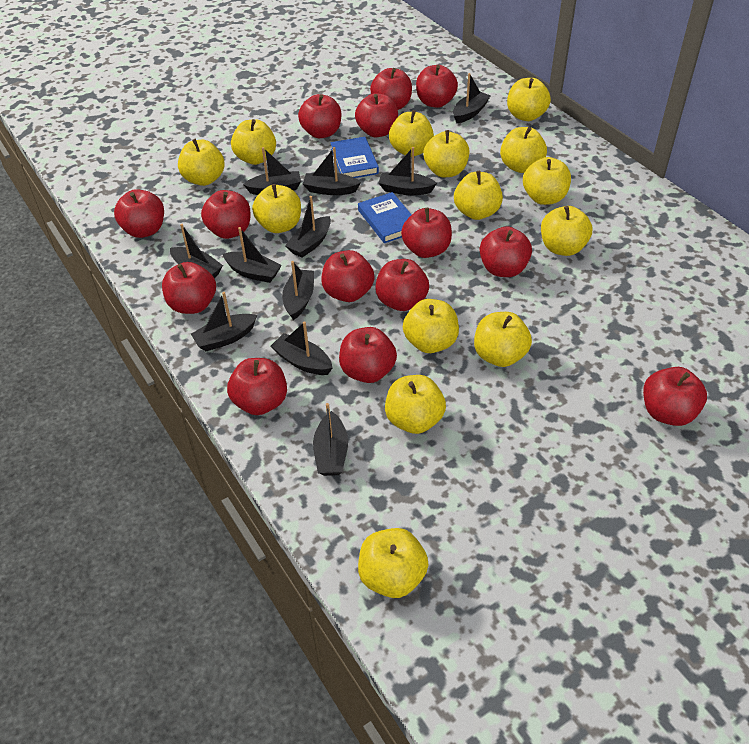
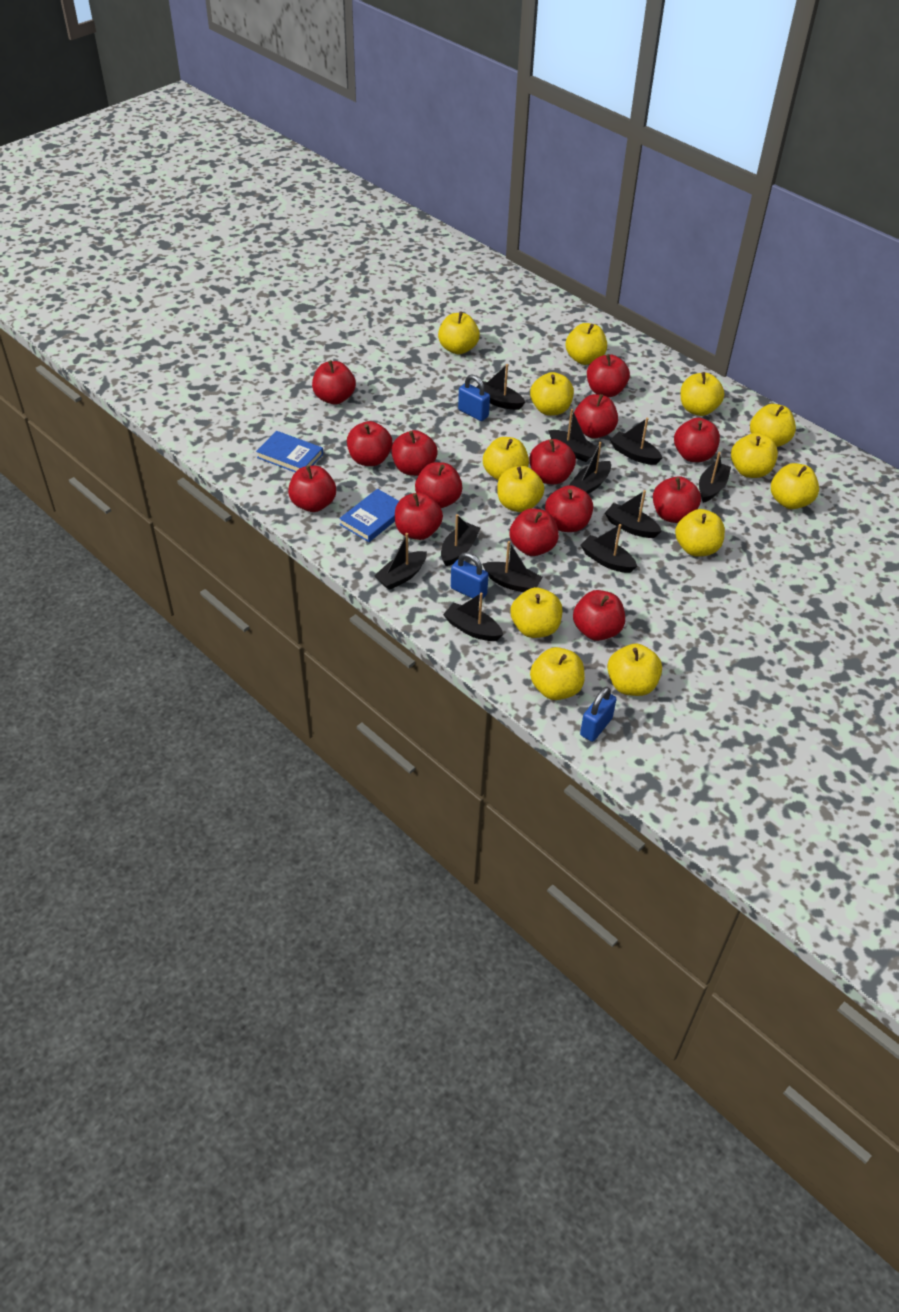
blue padlock: none = 0 -> [451,552,489,600] [458,375,490,421] [580,687,617,742] = 3
yellow apple: [178,139,225,186] [231,119,276,165] [252,184,301,233] [358,528,429,598] [385,375,446,434] [389,110,434,157] [403,299,459,353] [423,130,469,177] [454,171,503,220] [474,312,532,367] [500,127,547,173] [507,78,551,121] [523,157,571,205] [541,206,592,256] = 14 -> [438,311,480,354] [483,437,529,480] [497,466,544,512] [510,587,562,638] [530,372,574,416] [530,647,585,700] [566,323,607,365] [607,644,662,696] [675,509,725,557] [681,372,724,416] [731,433,778,478] [750,404,796,447] [771,463,819,509] = 13

